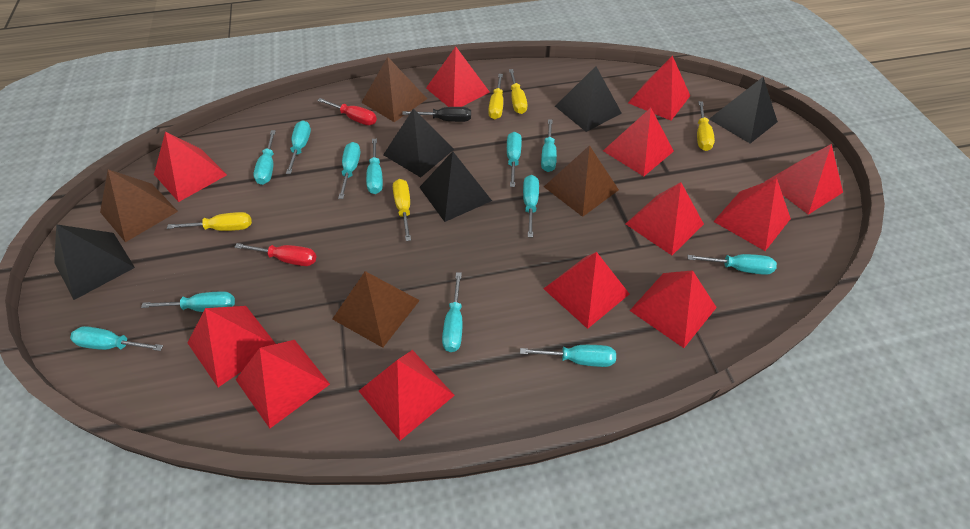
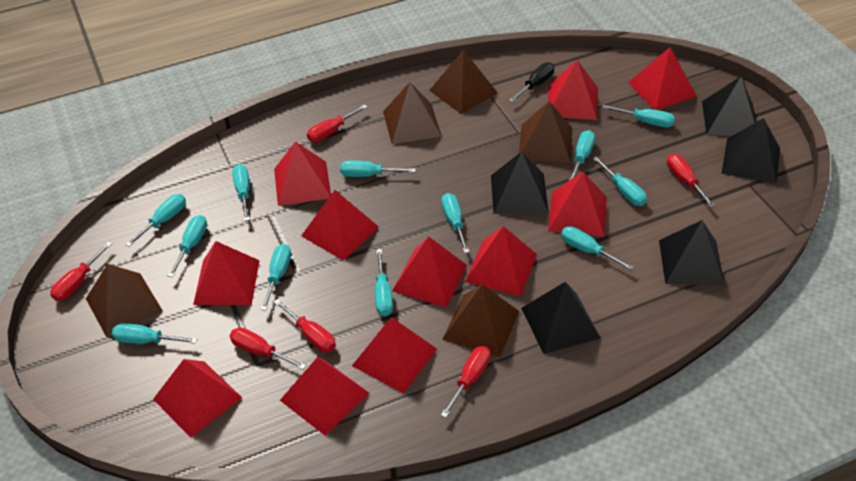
brown pyramid: [100,169,178,242] [332,271,420,348] [361,57,427,122] [544,145,619,217] = 4 -> [86,264,163,337] [383,82,442,144] [429,49,498,114] [442,284,520,357] [519,101,572,163] = 5
red pyramid: [154,131,227,202] [188,306,276,387] [236,340,330,428] [359,350,455,441] [426,47,490,107] [543,252,629,329] [603,108,674,176] [625,182,704,255] [628,55,690,121] [630,270,717,348] [713,178,791,251] [765,144,843,215] = 12 -> [153,359,242,438] [193,241,260,305] [274,141,331,206] [280,357,369,436] [301,190,379,261] [352,317,437,393] [392,236,467,307] [465,226,537,296] [548,60,598,120] [548,172,607,237] [628,47,697,110] = 11
red screwdriver: [235,243,317,266] [317,98,377,125] = 2 -> [50,242,112,301] [229,328,306,370] [274,299,336,352] [307,105,367,142] [441,346,491,418] [667,154,715,207] = 6
yellow screwdriver: [167,212,252,231] [393,179,411,241] [488,74,503,119] [509,69,527,114] [697,101,715,151] = 5 -> none = 0

